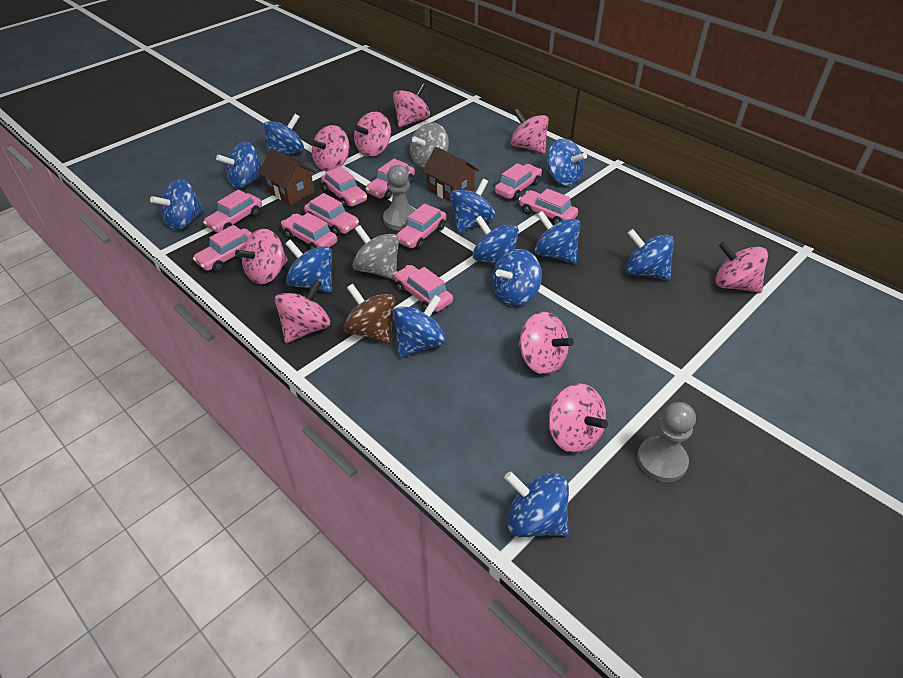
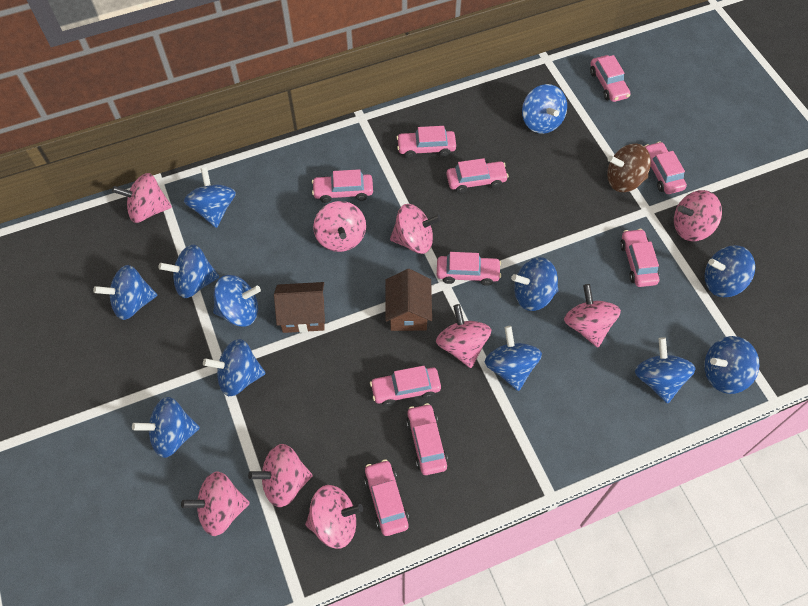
grey pawn: [383,165,415,230] [637,402,696,482] = 2 -> none = 0
grey spinning top: [353,225,399,280] [410,123,449,168] = 2 -> none = 0

